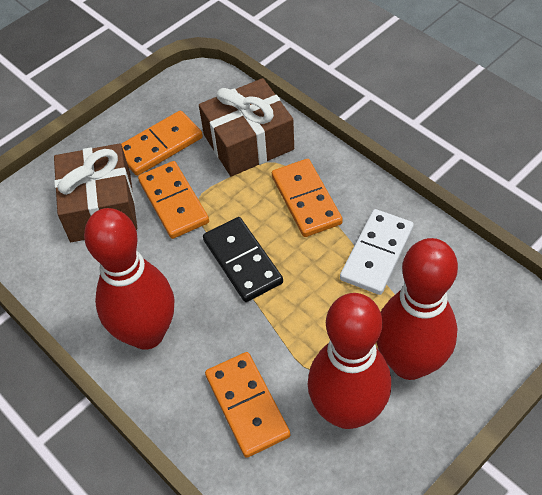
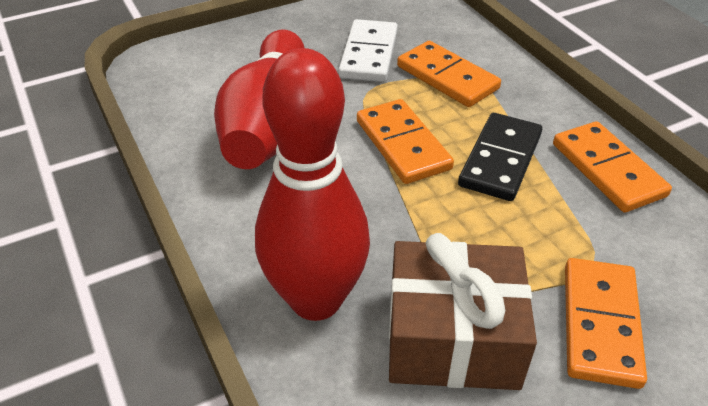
brown gift: [54,143,137,242] [199,78,294,177] = 2 -> [389,233,537,390] = 1
red bowling pin: [84,208,175,350] [308,293,391,429] [377,238,458,380] = 3 -> [214,30,304,169] [255,48,370,321] = 2

